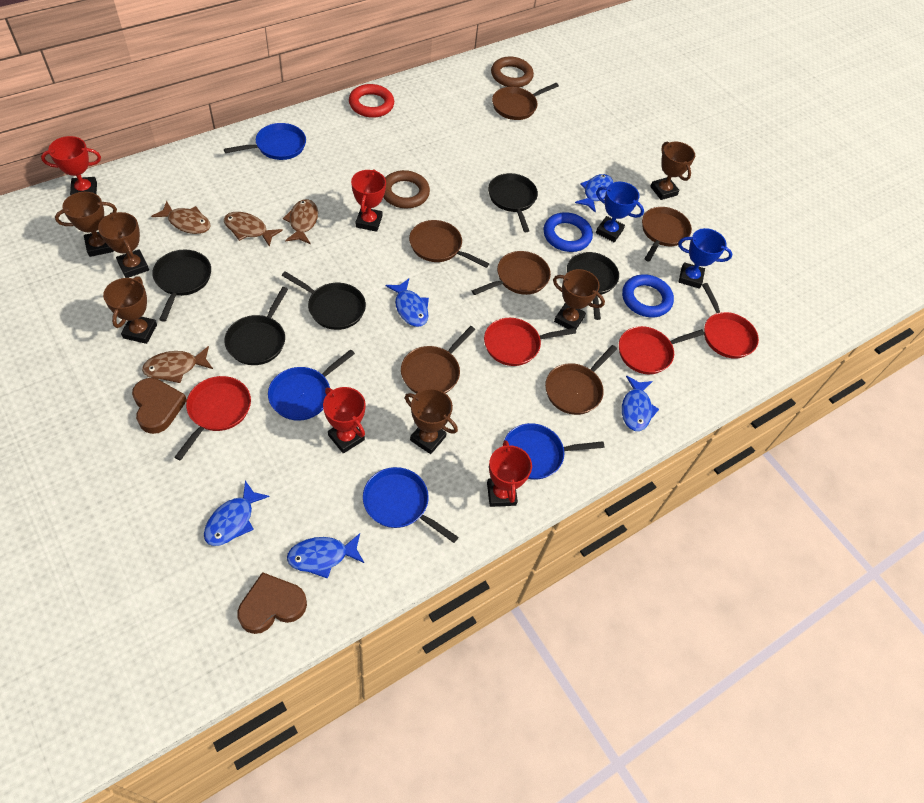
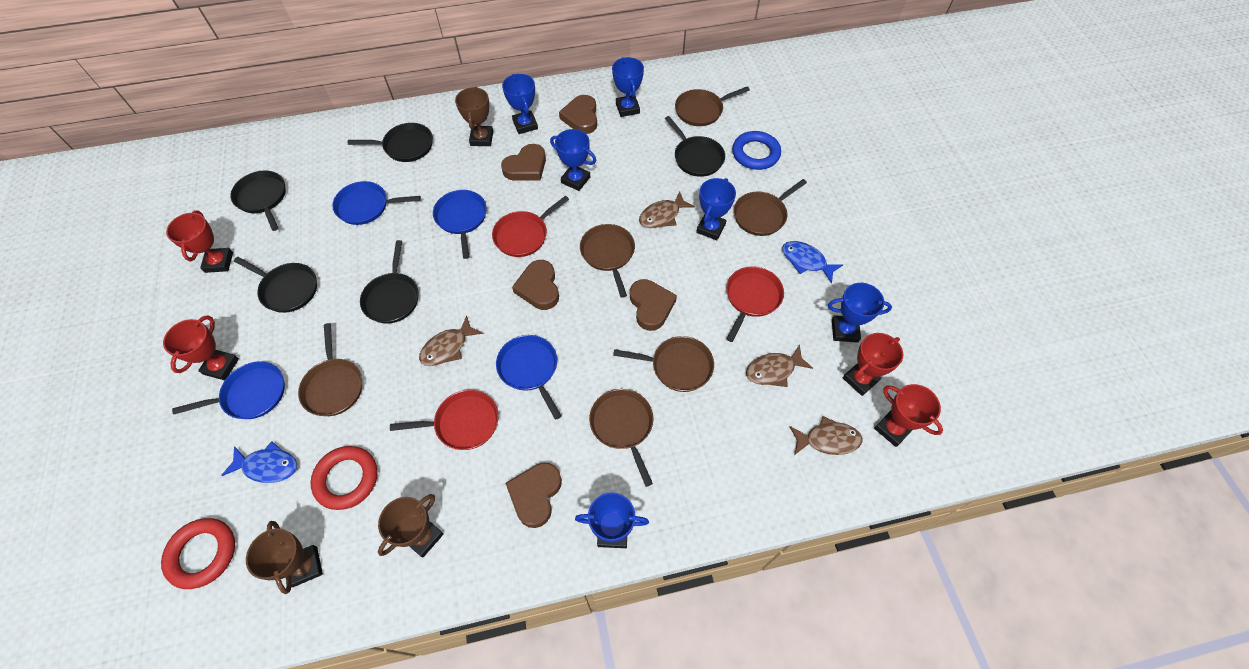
blue fish: [204,481,270,546] [287,533,364,579] [386,279,429,327] [575,174,613,213] [622,376,659,431] = 5 -> [221,442,297,483] [782,241,843,283] = 2
blue ring: [543,212,593,252] [622,274,674,317] = 2 -> [732,131,781,170] = 1
blue trophy: [596,182,644,242] [678,228,732,289] = 2 -> [502,74,538,134] [550,129,596,191] [575,492,649,548] [612,57,644,117] [696,178,736,240] [828,283,892,343] = 6
brown heart: [132,378,187,434] [237,572,307,634] = 2 -> [501,144,546,180] [505,462,562,528] [512,260,559,310] [559,95,597,134] [630,279,677,331] = 5
brown ring: [383,170,430,208] [491,56,534,87] = 2 -> none = 0
brown trophy: [55,192,117,257] [98,212,149,278] [103,276,157,344] [405,388,458,454] [553,269,605,329] [650,141,695,200] = 6 -> [246,521,323,594] [378,494,444,558] [455,87,493,146] = 3
red pan: [174,376,251,461] [484,318,576,366] [619,326,705,374] [702,283,759,359] = 4 -> [390,390,499,450] [492,196,569,257] [726,266,784,342] = 3
red ring: [349,84,394,118] = 1 -> [161,518,235,589] [310,446,378,510] = 2

